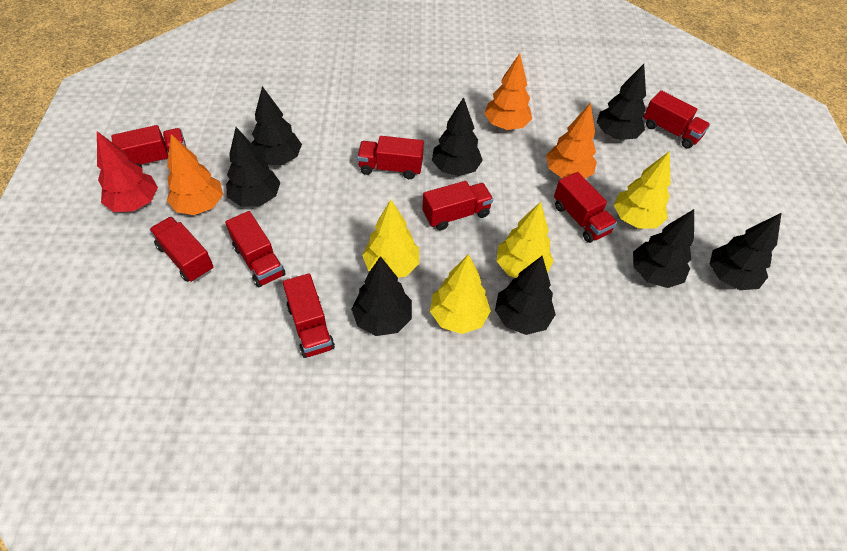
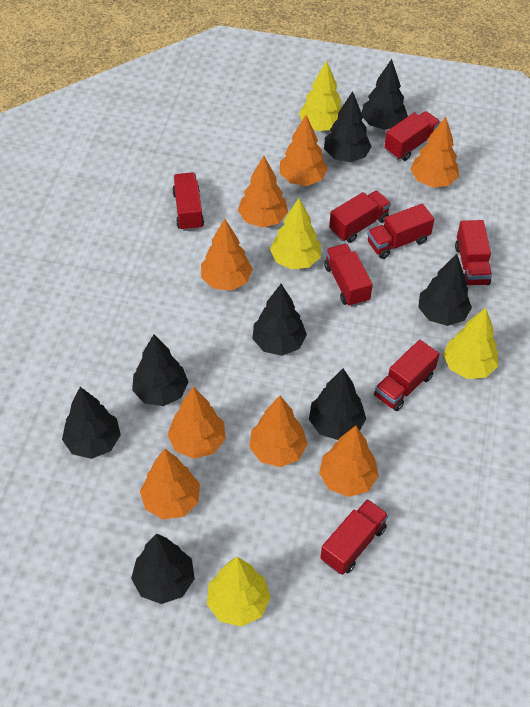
orange tree: [167,134,223,215] [484,53,532,130] [546,103,597,178] = 3 -> [140,449,200,519] [168,387,226,459] [201,219,253,291] [238,156,288,227] [249,396,308,467] [280,115,328,186] [319,426,379,497] [411,117,459,188] = 8
red tree: [97,131,158,212] = 1 -> none = 0

